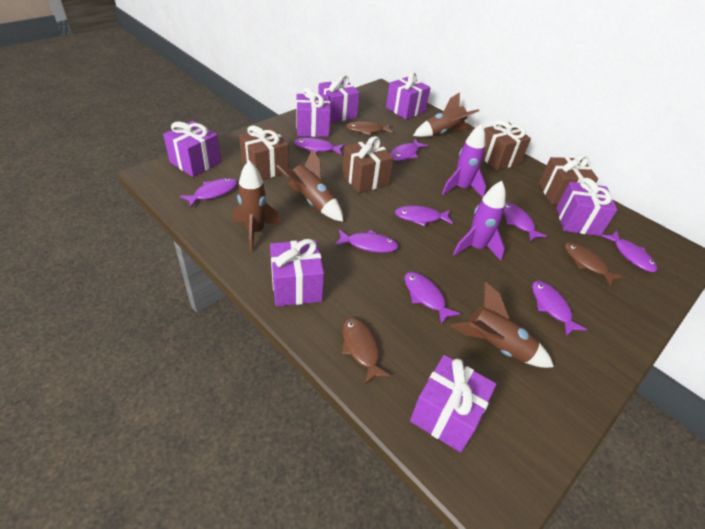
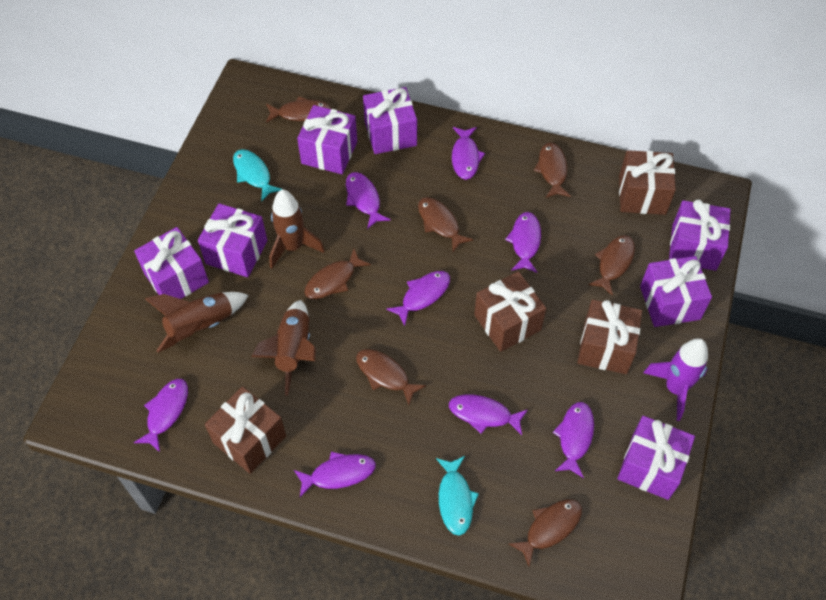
brown fish: [342,318,391,385] [346,121,393,135] [565,242,624,286] = 3 -> [266,96,331,123] [304,249,371,299] [356,349,426,405] [418,197,474,252] [508,499,582,566] [534,143,571,198] [588,235,635,296] = 7
brown rocket: [233,160,282,252] [277,149,343,222] [413,92,479,137] [450,281,554,368] = 4 -> [145,292,248,353] [252,300,316,396] [269,189,325,269] = 3
purple fish: [180,178,238,207] [294,137,345,155] [335,229,399,253] [390,138,428,161] [395,205,453,227] [404,272,461,325] [503,202,548,242] [532,281,587,336] [601,230,657,272] = 9 -> [134,379,188,452] [294,452,376,497] [346,172,391,229] [386,271,450,326] [449,395,528,435] [452,127,485,180] [505,212,541,273] [553,402,594,478] = 8
purple rocket: [442,123,486,197] [453,181,506,261] = 2 -> [644,338,708,421] = 1
turquoise fish: none = 0 -> [233,149,282,202] [436,456,479,536] = 2

